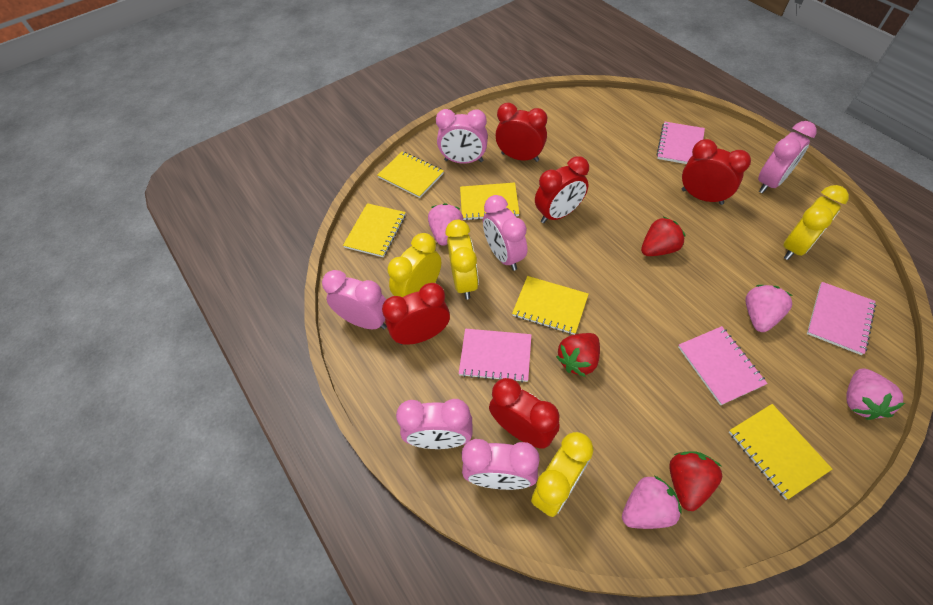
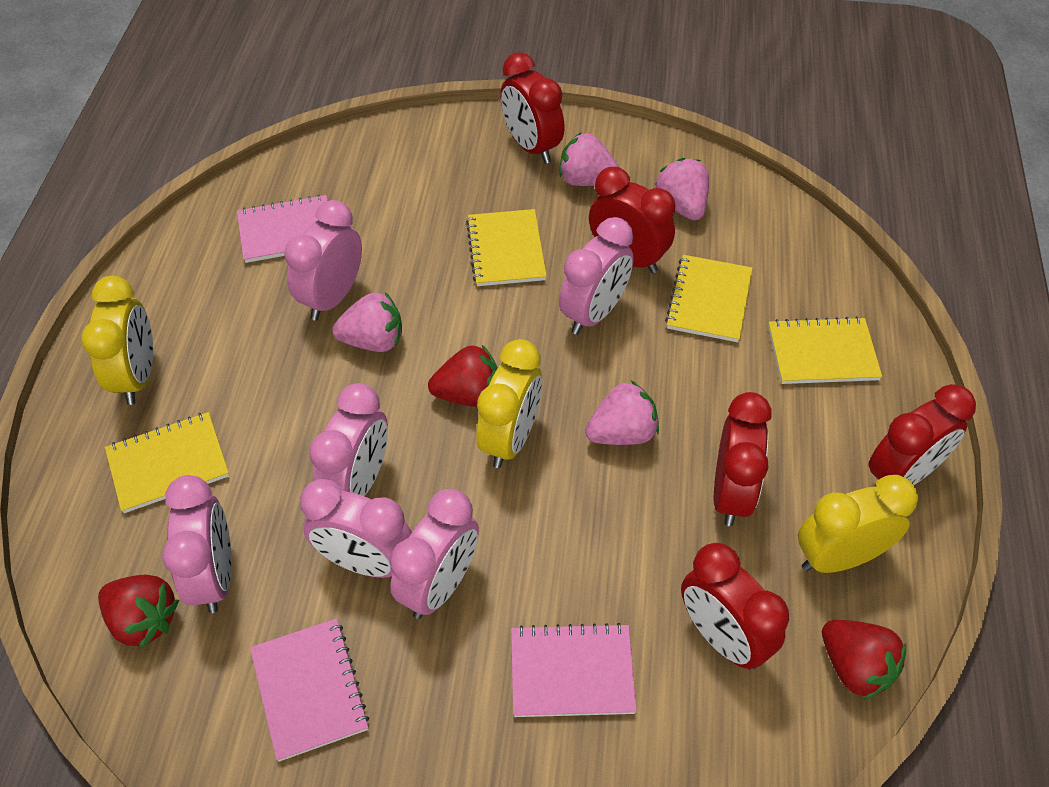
pink notebook: [459,329,531,383] [657,122,705,164] [678,326,768,405] [807,282,876,355] = 4 -> [237,195,327,263] [250,618,369,762] [511,623,637,717] = 3
yellow clock: [388,233,441,297] [446,220,479,299] [531,432,594,517] [783,185,849,260] = 4 -> [81,276,153,405] [476,339,542,468] [798,475,918,573] = 3
yellow notebook: [343,203,406,257] [378,151,444,198] [460,183,520,220] [512,276,589,335] [729,404,832,500] = 5 -> [105,412,229,513] [466,209,547,286] [665,255,753,342] [768,316,882,384] = 4

